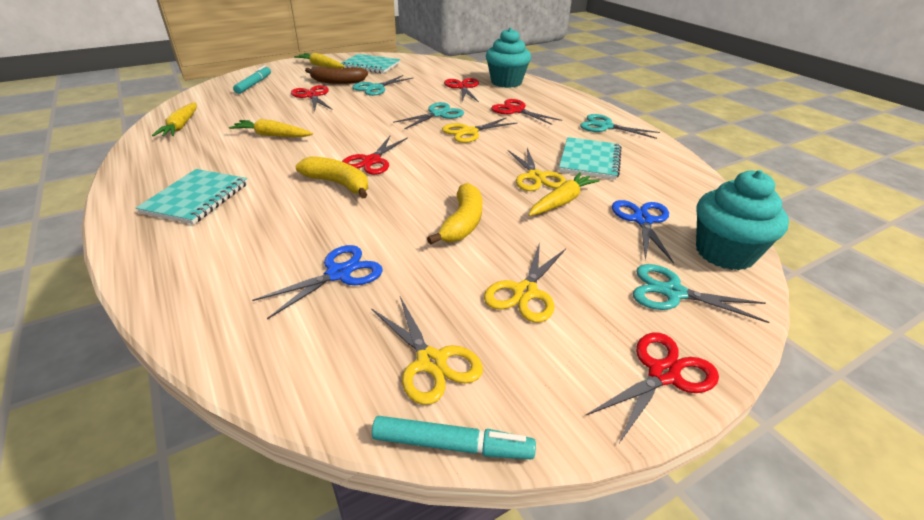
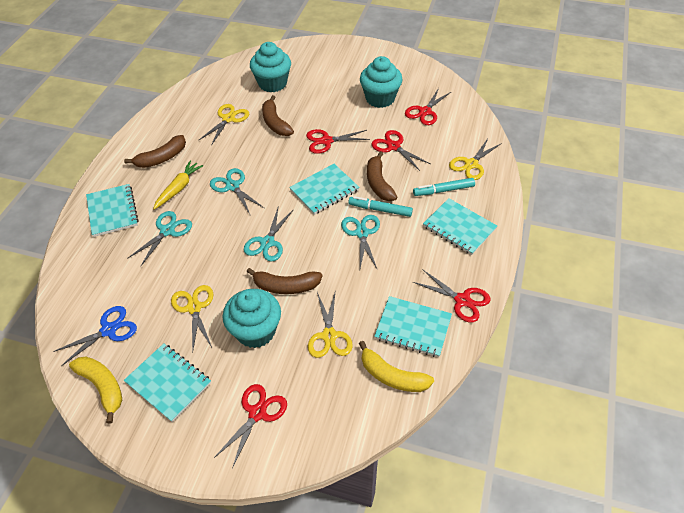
blue scissors: [252,245,383,319] [612,200,674,264] = 2 -> [53,306,137,366] = 1
brown banana: [305,66,368,84] = 1 -> [124,135,186,168] [247,268,322,294] [262,95,294,136] [367,151,397,201] = 4
turquoise cupcake: [486,28,531,88] [696,170,789,270] = 2 -> [223,289,281,348] [250,42,291,93] [360,56,403,108] = 3
turquoise notebook: [136,169,248,224] [341,54,400,74] [559,137,622,180] = 3 -> [86,184,139,237] [124,343,211,422] [289,164,359,215] [374,296,452,357] [423,198,497,255] = 5
yellow carrot: [152,102,197,136] [229,119,313,137] [294,53,345,68] [528,172,600,216] = 4 -> [153,160,203,210] = 1

